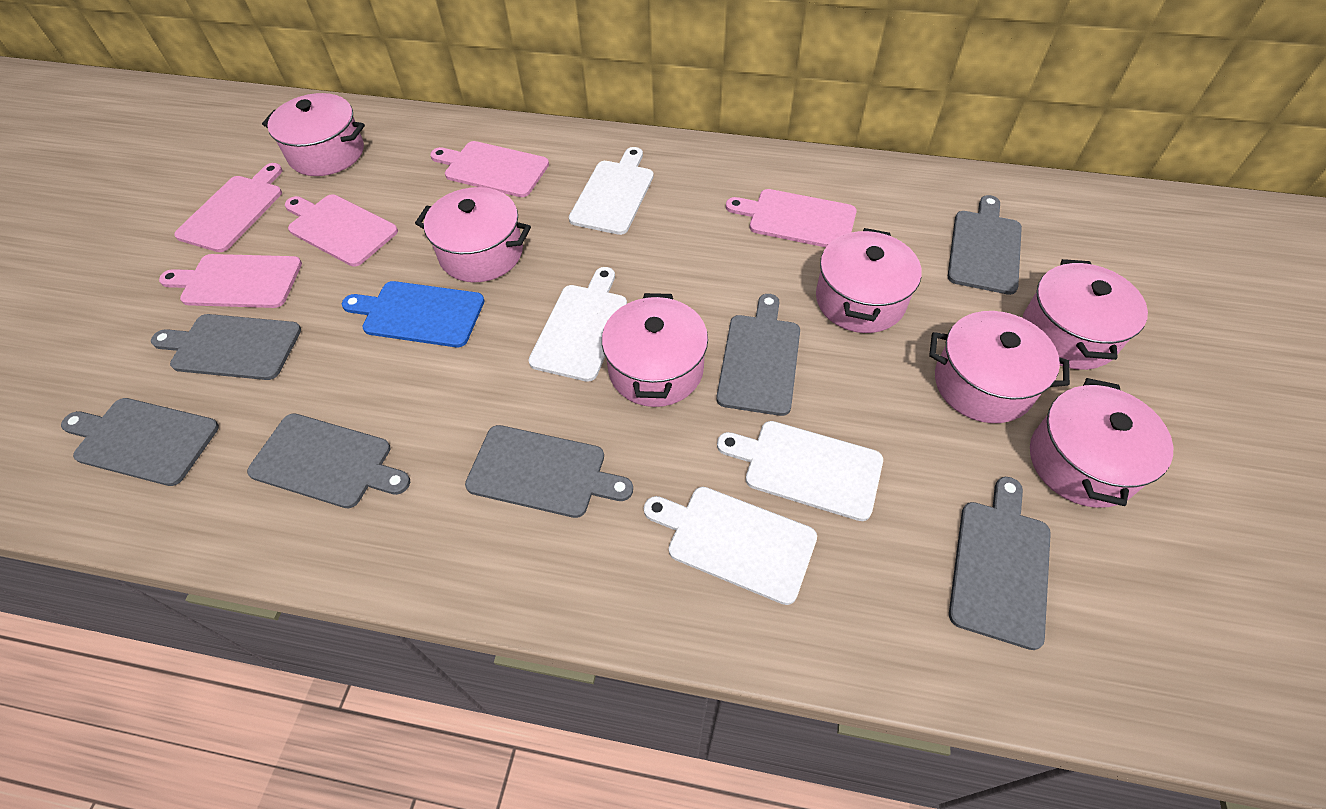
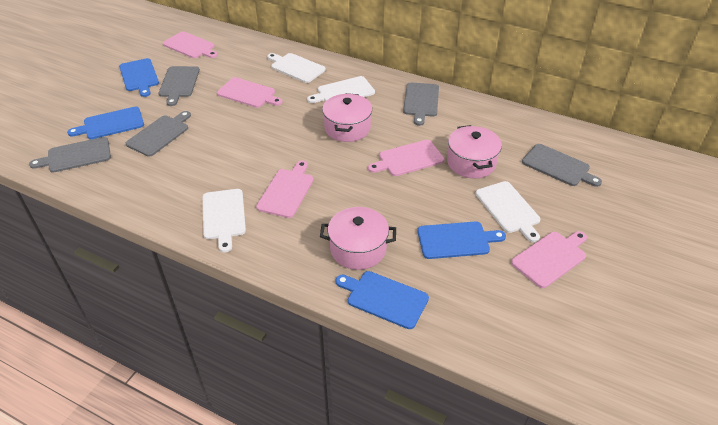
blue cutting board: [342,281,485,347] = 1 -> [67,107,144,139] [119,58,159,97] [336,271,429,329] [417,221,506,259] = 4
grey cutting board: [61,398,219,486] [151,314,301,380] [247,413,410,509] [465,425,633,518] [716,294,800,416] [948,195,1022,295] [949,477,1051,650] = 7 -> [29,137,111,173] [126,111,191,157] [159,66,200,106] [403,82,439,126] [522,144,602,187] = 5
pink pot: [262,93,365,176] [415,187,531,282] [602,293,708,407] [816,228,922,333] [929,311,1070,423] [1022,259,1148,370] [1030,378,1173,508] = 7 -> [320,207,396,270] [322,93,372,142] [447,125,502,178] = 3

